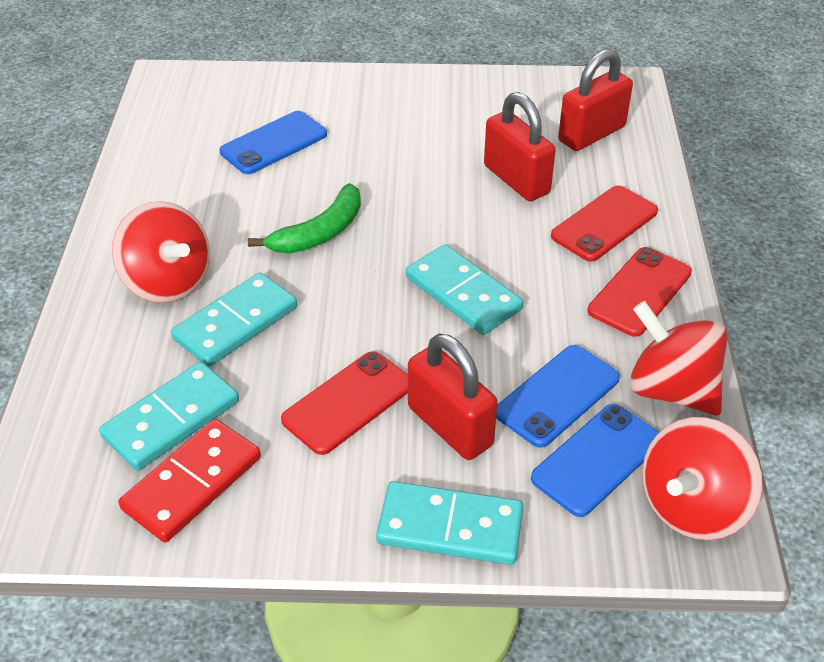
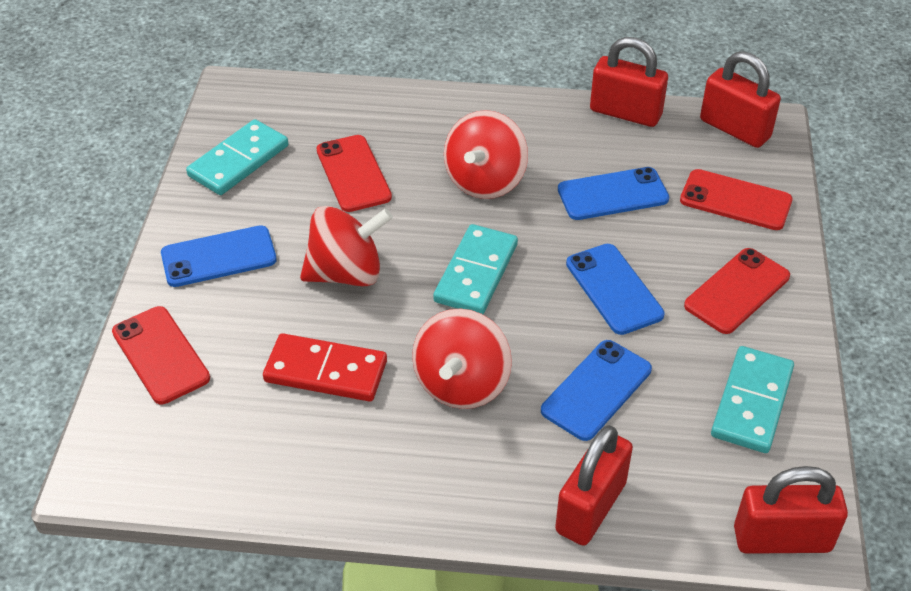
blue phone: [220,111,327,174] [496,345,620,448] [531,404,659,517] = 3 -> [161,225,277,287] [541,340,652,441] [558,167,669,220] [566,244,665,335] = 4
green banana: [248,183,361,254] = 1 -> none = 0
red padlock: [408,334,498,460] [484,92,556,201] [558,49,633,151] = 3 -> [555,425,633,546] [590,37,668,127] [700,51,781,148] [734,466,848,554] = 4
red phone: [281,351,408,455] [551,185,658,261] [588,247,692,337] = 3 -> [112,306,210,404] [317,135,392,212] [680,169,793,230] [684,248,790,334] = 4
turquoise domino: [99,362,239,471] [171,272,297,367] [376,481,524,565] [406,244,523,335] = 4 -> [186,119,288,195] [433,224,518,314] [711,346,794,453] = 3

